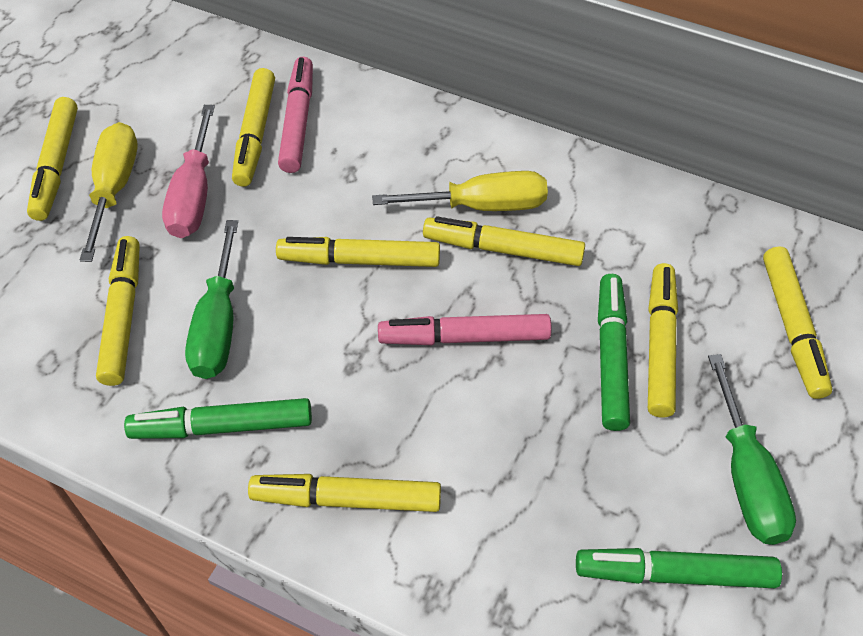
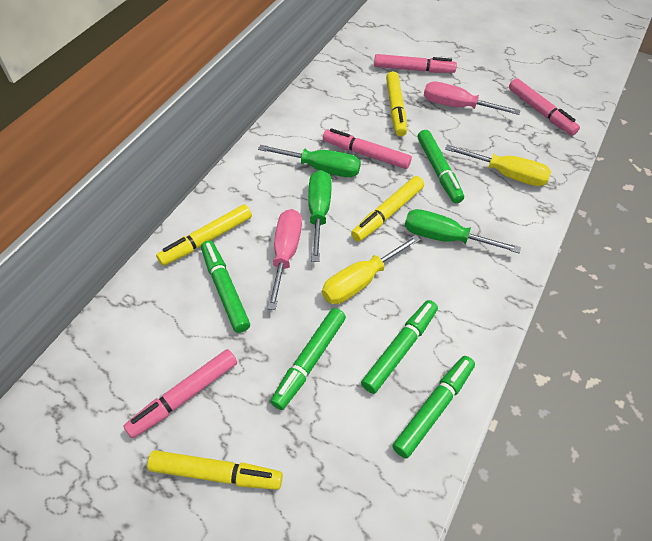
green marker: [124,398,312,439] [576,548,782,588] [598,274,630,431] = 3 -> [201,241,250,333] [270,308,346,410] [361,300,438,394] [392,356,475,459] [418,130,464,203] = 5
green screwdriver: [185,220,238,379] [708,354,796,545] = 2 -> [258,145,361,177] [308,170,332,262] [405,209,521,253] = 3
pink marker: [278,57,313,173] [378,314,552,345] = 2 -> [124,349,237,438] [323,128,412,169] [374,54,457,73] [509,78,580,136] = 4
pink screwdriver: [162,105,215,238] = 1 -> [267,209,302,310] [424,82,521,115] = 2
yellow marker: [27,97,78,221] [96,236,140,386] [232,68,275,187] [248,474,441,512] [276,237,440,267] [423,216,585,266] [648,263,678,417] [763,247,833,399] = 8 -> [147,450,283,490] [156,204,252,266] [351,176,424,242] [386,71,407,136] = 4

